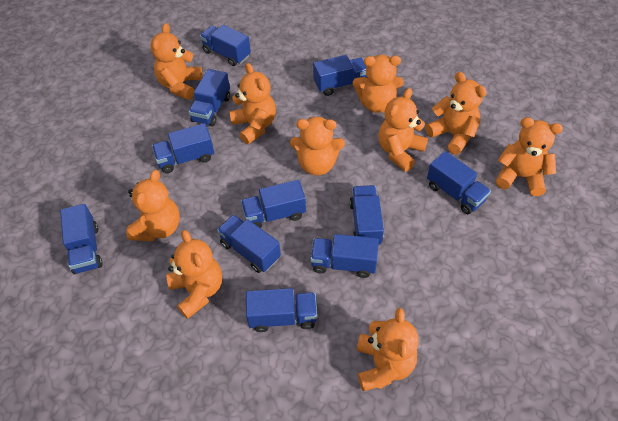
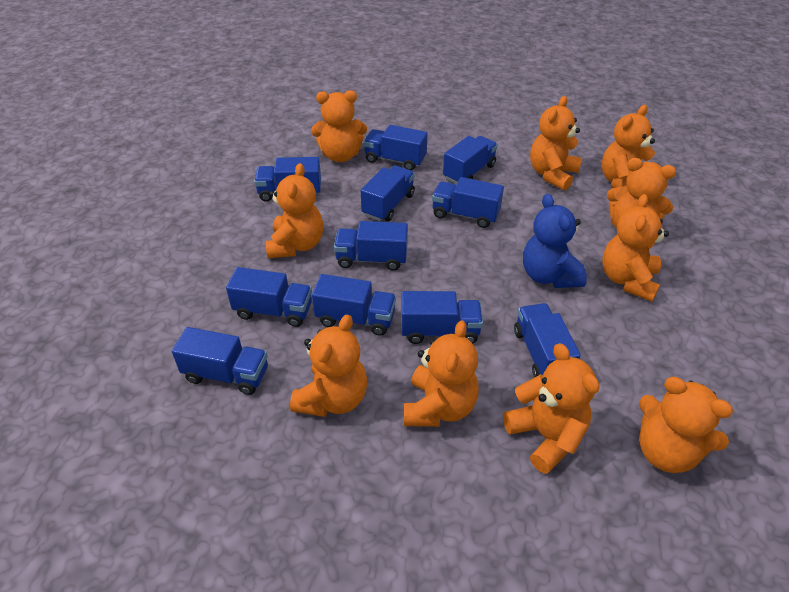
blue teddy bear: none = 0 -> [523,194,587,288] = 1

